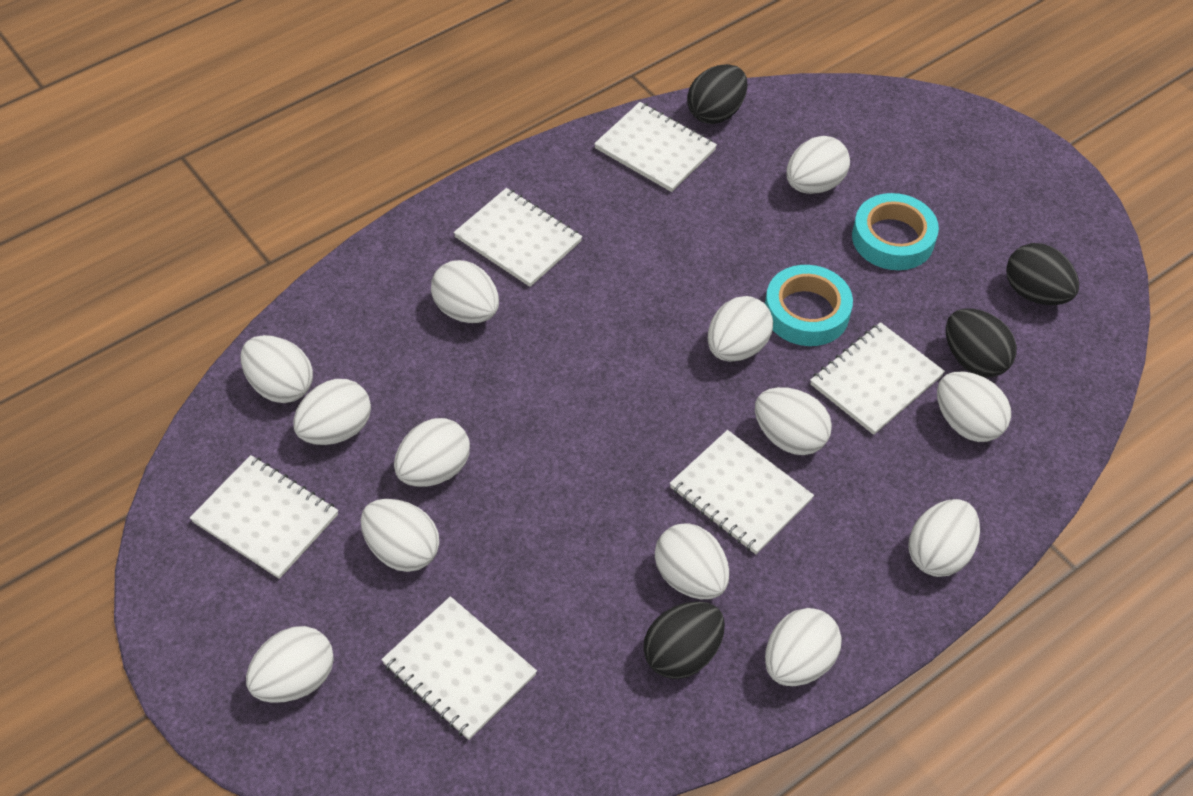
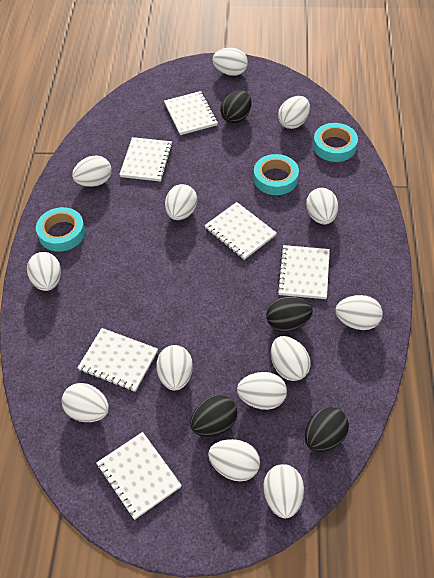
turquoise tape: [765,265,853,346] [852,193,939,270] = 2 -> [36,207,85,252] [254,154,299,195] [313,123,358,162] = 3

